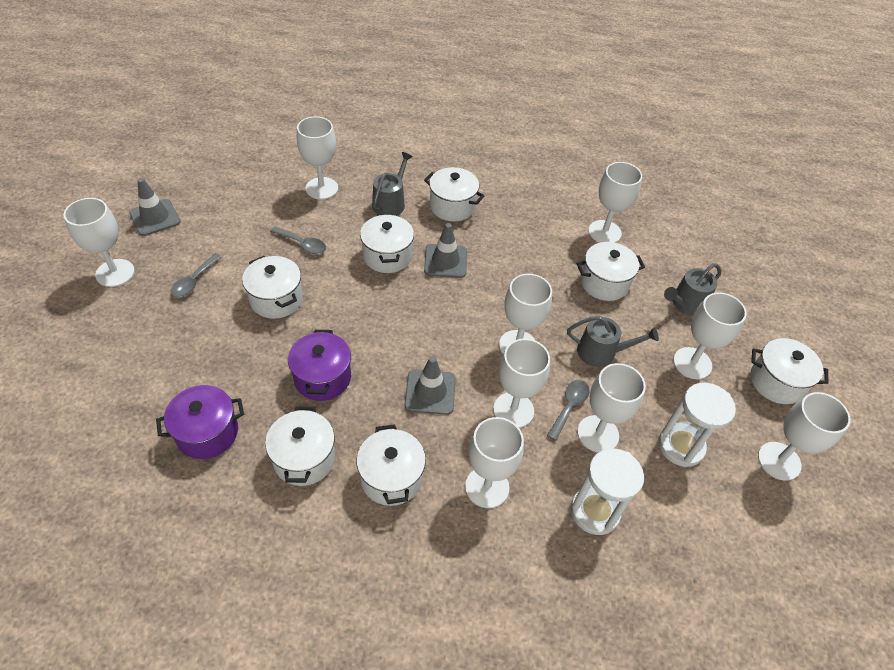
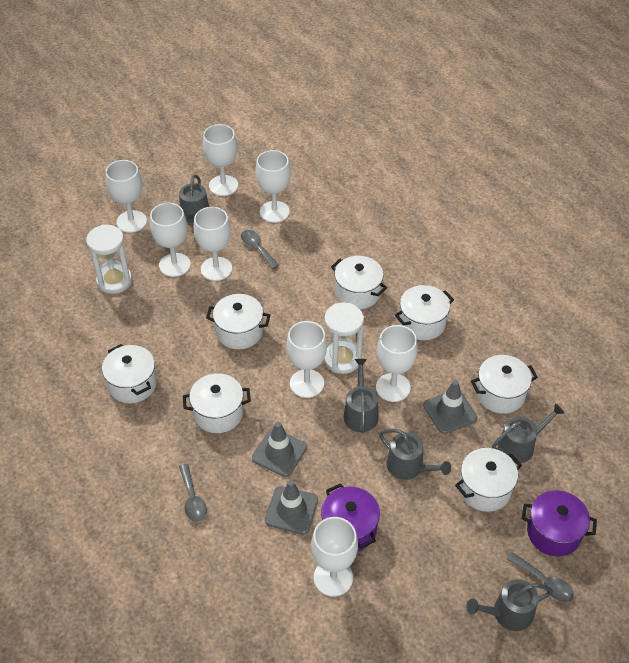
grey watering can: [372,152,413,216] [567,315,659,367] [664,263,721,316] = 3 -> [179,175,209,223] [343,359,379,433] [379,429,451,480] [466,579,553,631] [492,403,564,463] = 5
white goblet: [64,198,135,287] [297,116,338,200] [465,417,524,508] [493,339,550,428] [499,274,552,354] [577,363,646,452] [588,162,642,243] [673,292,747,379] [758,392,851,481] = 9 -> [106,160,147,233] [150,203,191,277] [194,207,232,281] [203,124,238,196] [256,150,291,223] [286,321,327,398] [311,517,358,597] [376,325,418,402] = 8

